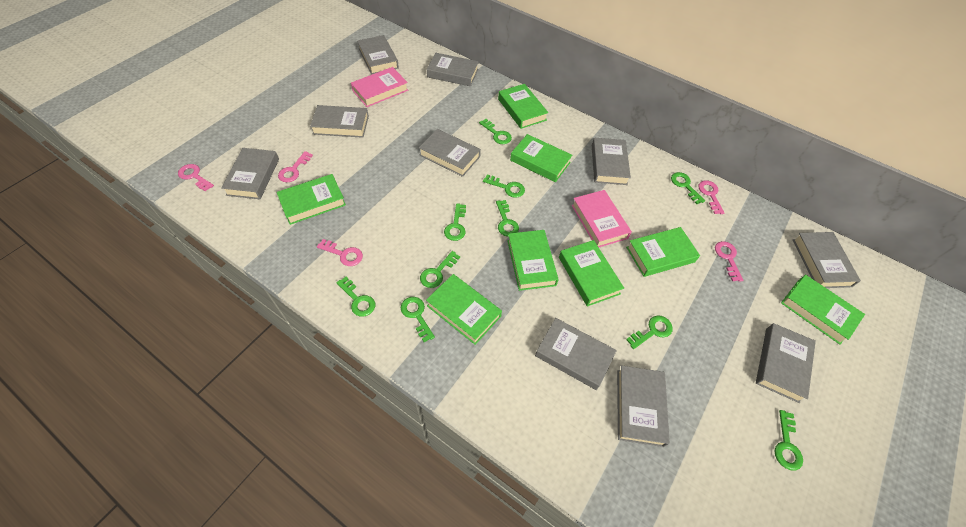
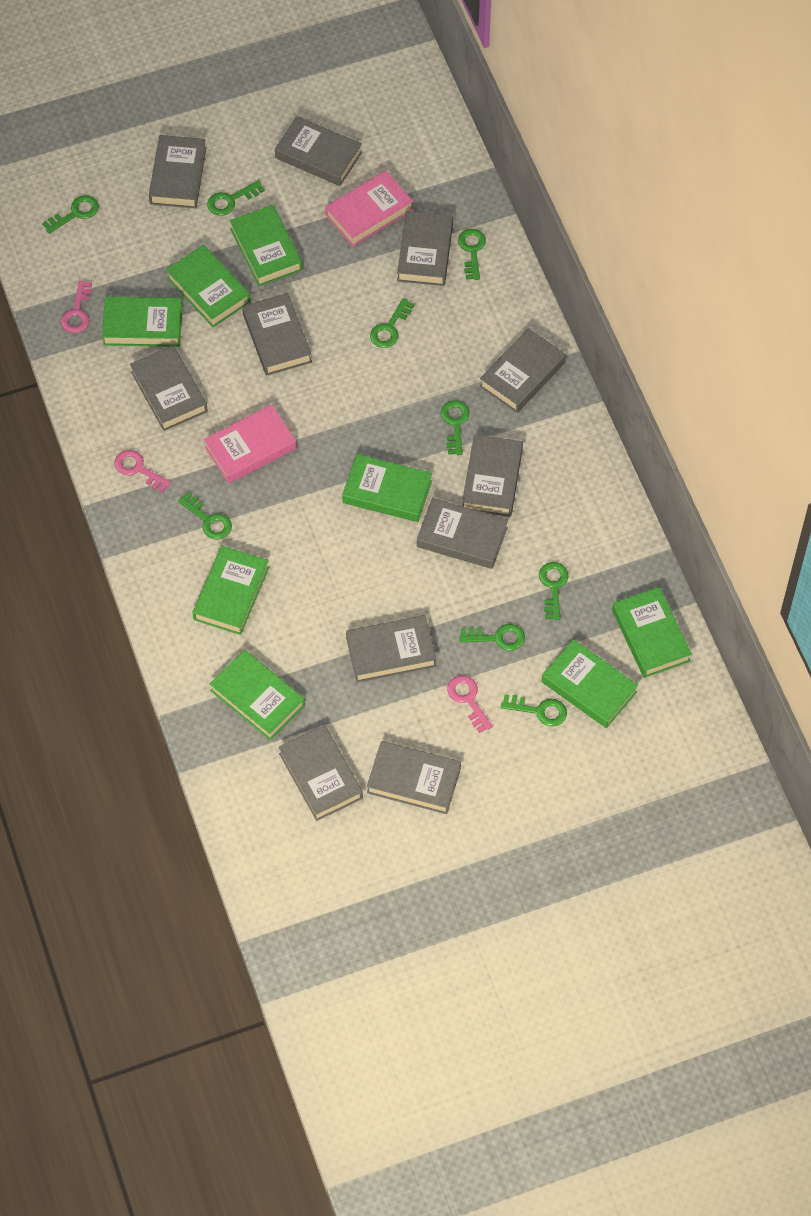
green key: [336,277,375,317] [400,297,435,342] [420,251,460,288] [444,203,466,241] [479,119,512,144] [483,175,525,198] [496,200,519,237] [626,315,673,349] [671,172,705,204] [775,410,803,471] = 10 -> [42,195,99,234] [178,492,232,539] [207,180,265,216] [370,298,414,348] [441,400,470,455] [458,229,486,280] [459,624,525,651] [501,695,567,726] [539,562,569,620] = 9
grey book: [221,148,279,199] [310,105,369,138] [357,35,399,75] [419,129,481,177] [427,53,479,86] [535,318,617,390] [592,138,631,185] [617,365,670,447] [756,323,816,403] [793,232,861,288] = 10 -> [130,345,208,431] [149,135,206,208] [242,293,312,376] [275,116,362,186] [278,725,363,821] [346,615,436,683] [367,741,461,814] [397,210,453,286] [417,498,508,569] [462,435,523,517] [480,328,566,413] = 11
pink key: [178,164,214,191] [278,151,313,182] [317,239,363,266] [698,180,725,214] [715,241,743,282] = 5 -> [61,281,92,333] [114,450,171,493] [447,675,493,733] = 3

